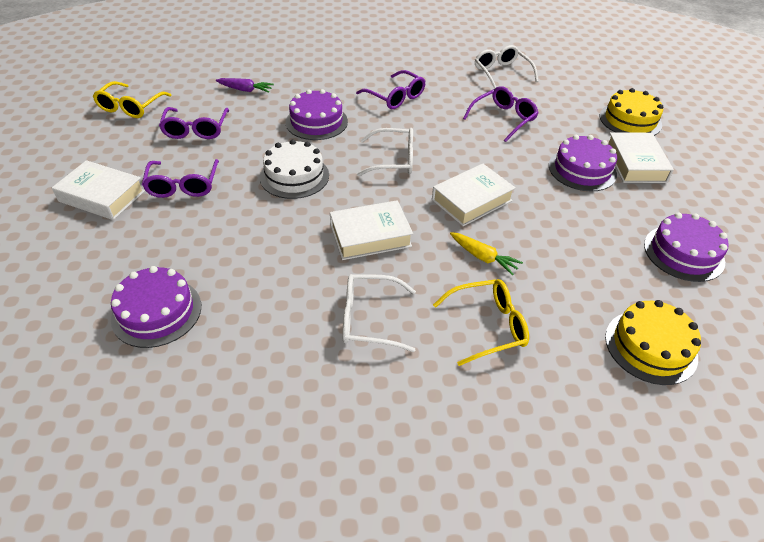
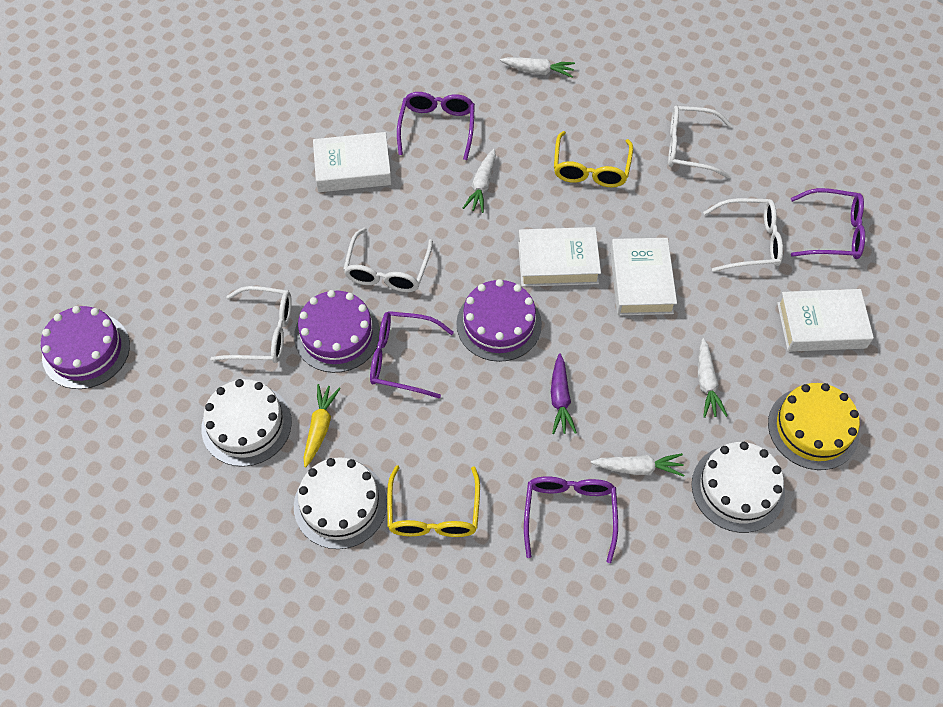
purple cake: [111,266,201,348] [286,89,348,140] [548,135,617,191] [644,212,729,282] = 4 -> [41,306,130,389] [294,290,380,373] [456,279,542,362] = 3
white cake: [260,139,329,199] = 1 -> [201,379,292,467] [294,457,387,549] [692,442,785,533] = 3
white carrot: none = 0 -> [463,149,496,213] [500,57,575,78] [591,453,684,477] [698,338,728,418] = 4
white glasses: [342,274,416,352] [357,128,413,176] [475,45,538,89] = 3 -> [210,286,292,363] [343,228,433,292] [668,106,732,178] [703,198,783,272] = 4
yellow cake: [600,88,663,136] [605,300,701,385] = 2 -> [768,383,860,470] = 1

